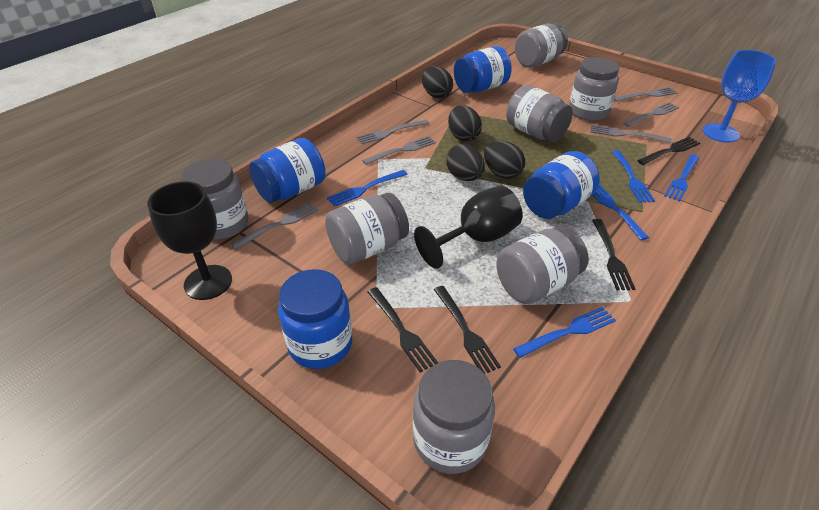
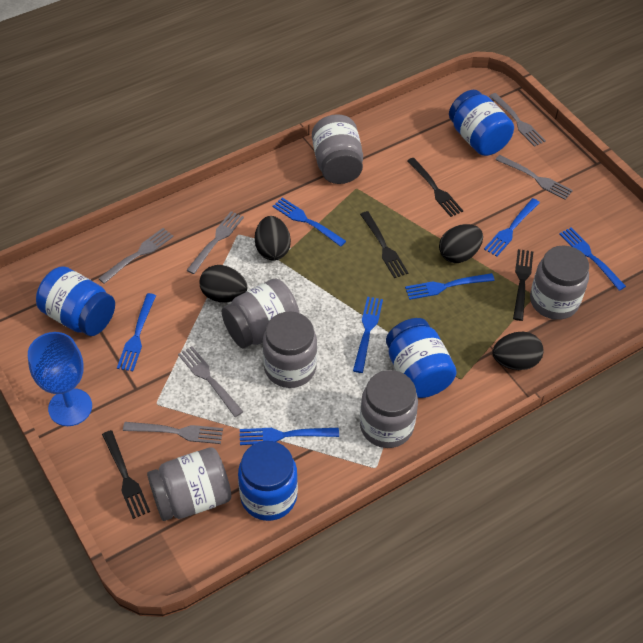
black goblet: [147,182,232,300] [414,186,523,269] = 2 -> none = 0
blue fork: [327,170,408,207] [513,307,616,358] [593,184,649,240] [612,150,655,203] [664,154,699,202] = 5 -> [117,293,156,371] [240,428,339,445] [272,198,346,247] [353,297,383,373] [405,273,495,300] [484,198,540,257] [559,227,626,291] = 7
grey jar: [181,158,248,240] [325,193,409,264] [413,360,495,474] [496,226,588,304] [506,85,573,142] [515,23,568,68] [569,57,619,121] = 7 -> [147,447,231,521] [222,278,299,348] [263,311,317,388] [312,114,363,184] [360,370,418,448] [530,245,589,320] = 6

